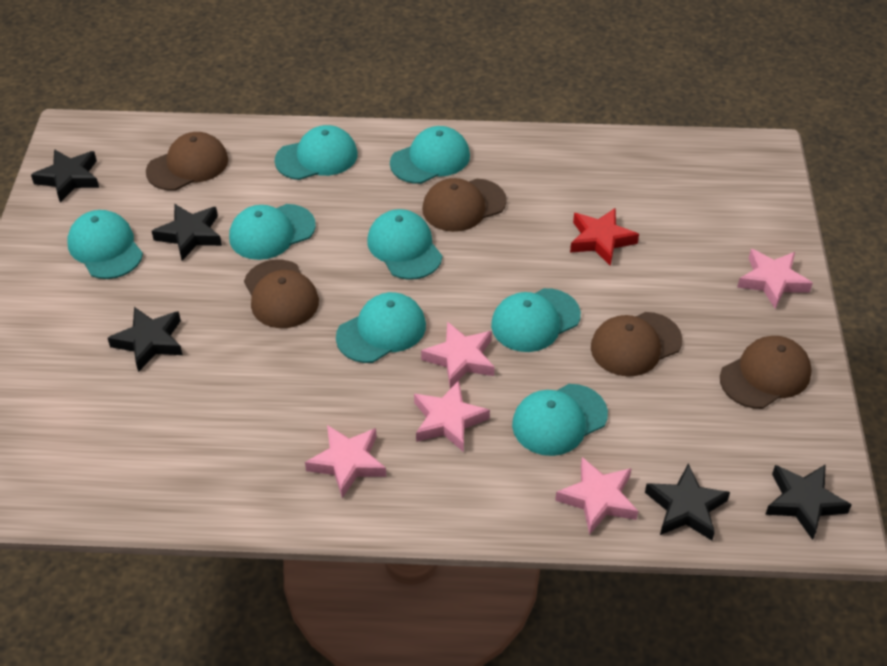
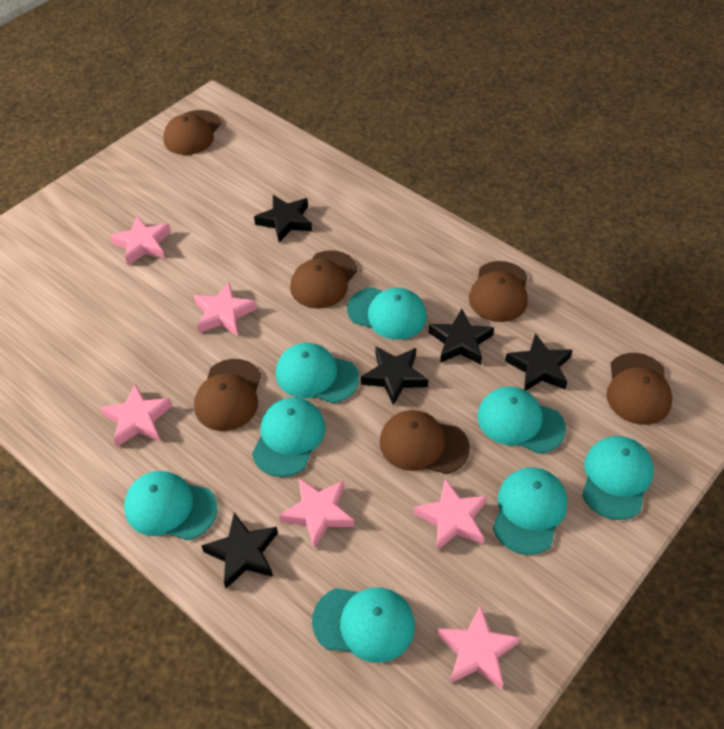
brown cap: [146,132,228,191] [244,260,319,328] [422,178,507,232] [591,312,682,377] [720,336,812,409] = 5 -> [163,110,221,155] [194,359,261,431] [290,250,357,309] [379,410,470,474] [469,261,528,322] [606,353,672,425] = 6
pink star: [305,425,386,498] [414,381,490,452] [421,321,495,388] [555,457,638,535] [737,249,813,309] = 5 -> [101,384,172,447] [110,216,171,265] [194,282,257,336] [279,478,354,549] [414,479,487,551] [437,605,521,689] = 6
red star: [570,208,639,266] = 1 -> none = 0

